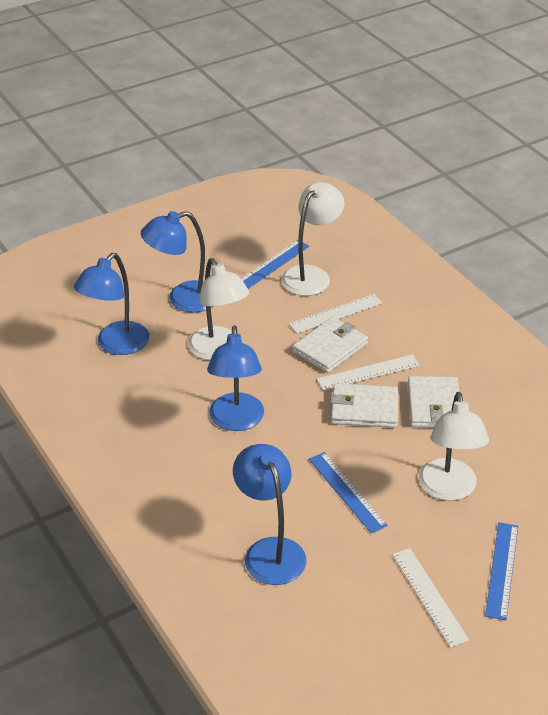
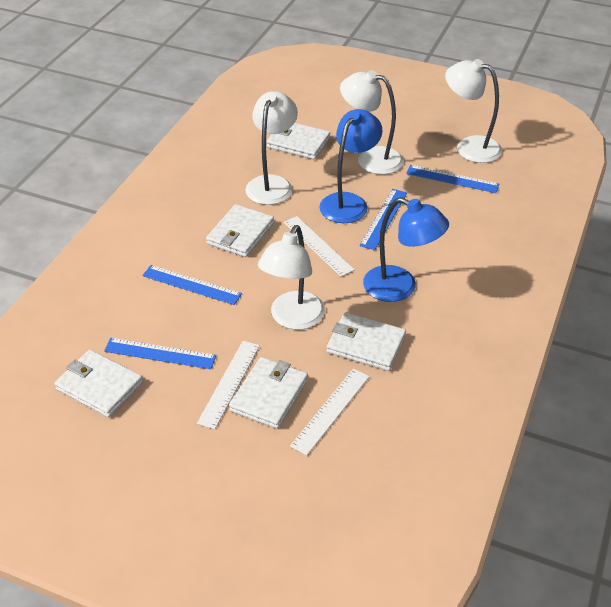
blue lamp: [74,253,149,355] [141,211,213,313] [207,325,264,431] [233,444,306,585] = 4 -> [319,109,383,223] [363,197,449,302] = 2
blue ruler: [241,240,309,289] [309,452,388,533] [485,522,518,620] = 3 -> [104,338,216,369] [142,265,242,305] [360,189,407,250] [406,165,499,193] = 4
white lamp: [188,258,249,360] [281,182,344,296] [419,392,489,501] = 3 -> [245,91,298,205] [258,225,325,330] [340,70,404,175] [445,59,502,163] = 4
white wallet: [292,317,368,373] [330,383,398,428] [408,376,459,427] = 3 -> [55,350,143,417] [206,204,274,257] [229,357,308,429] [267,123,330,159] [327,312,406,371] = 5

